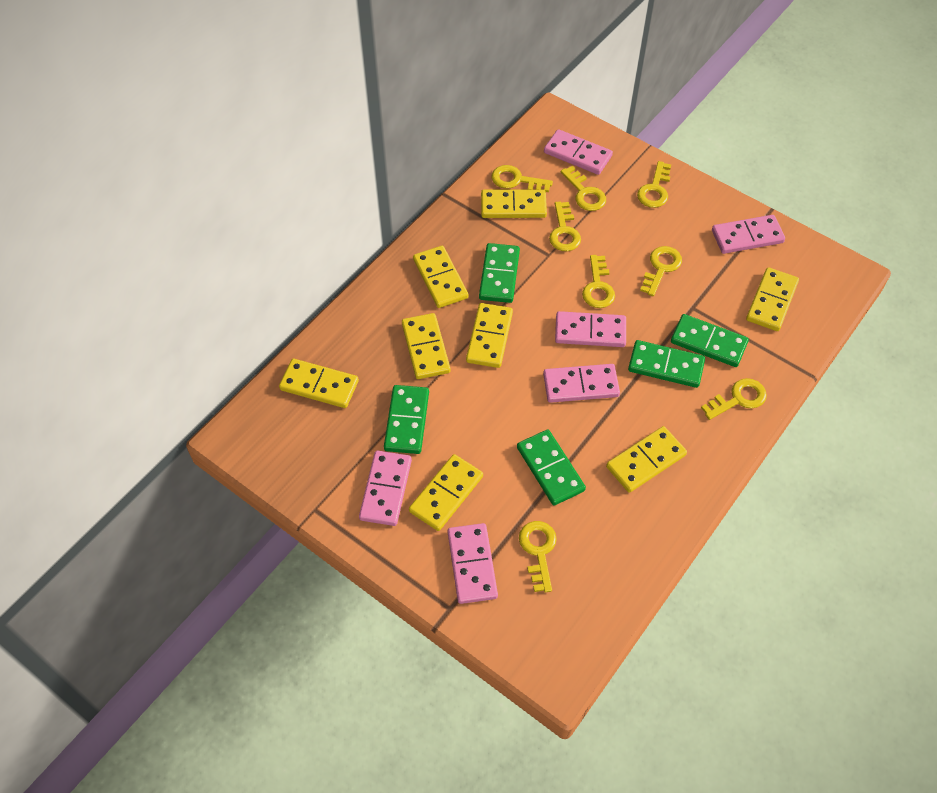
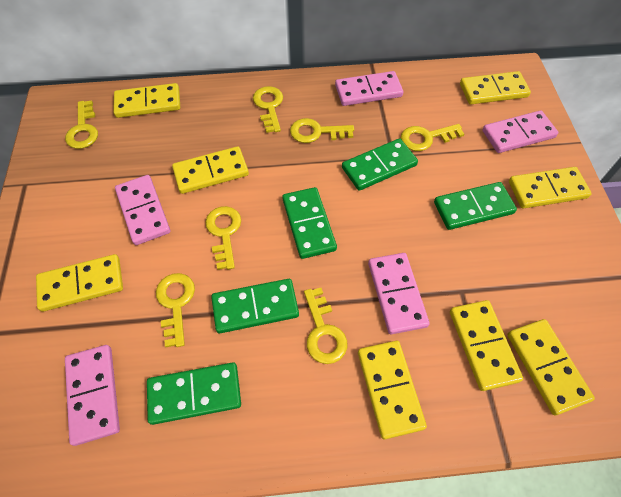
pink domino: [359,451,412,526] [448,523,498,604] [543,364,620,403] [544,129,613,175] [555,311,626,347] [712,215,785,254] = 6 -> [65,345,120,446] [115,175,170,245] [335,71,403,106] [368,253,430,334] [482,110,558,153] = 5
yellow key: [492,165,553,192] [519,521,557,592] [549,202,581,251] [561,166,606,211] [582,255,615,308] [637,161,671,208] [640,246,682,296] [701,378,767,420] = 8 -> [65,100,98,149] [156,273,195,347] [205,206,241,270] [253,86,283,133] [290,118,354,143] [304,288,347,364] [401,124,464,151] = 7

